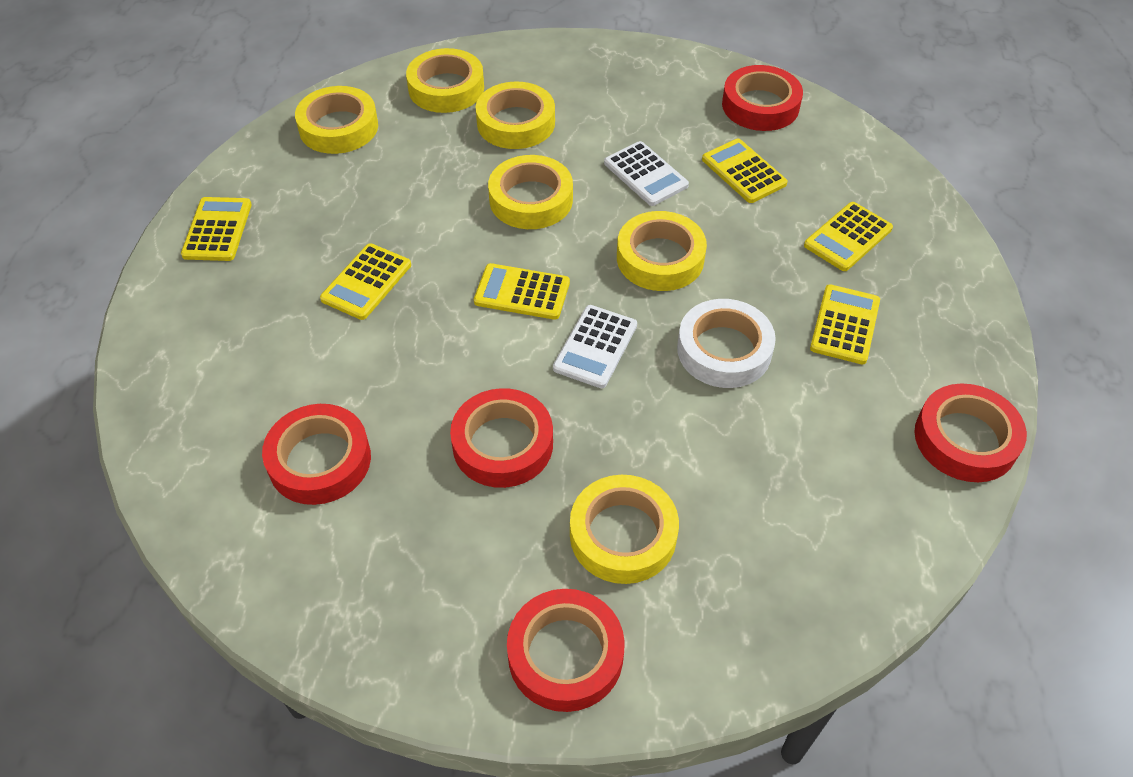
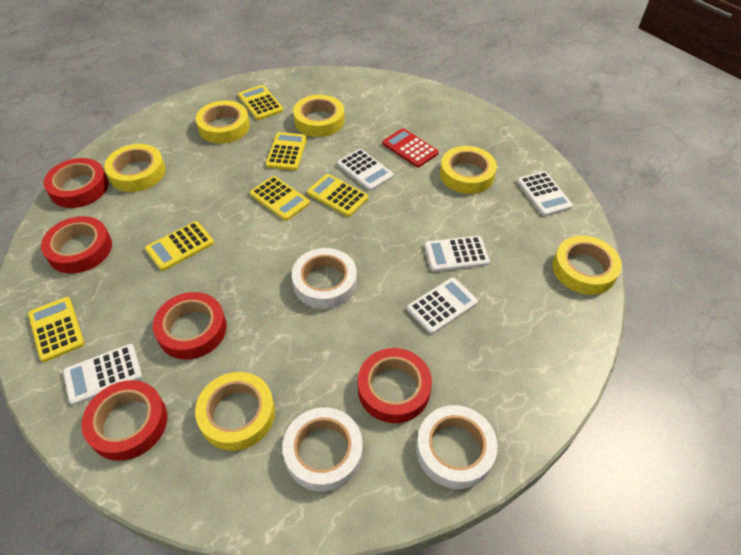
red calculator: none = 0 -> [382,128,439,168] = 1
white calculator: [553,305,637,388] [604,141,689,206] = 2 -> [63,344,143,406] [337,149,394,191] [407,277,478,334] [424,236,490,272] [517,171,573,216] = 5
white tape: [677,299,776,388] = 1 -> [282,407,363,492] [292,248,357,309] [416,405,498,489] = 3

